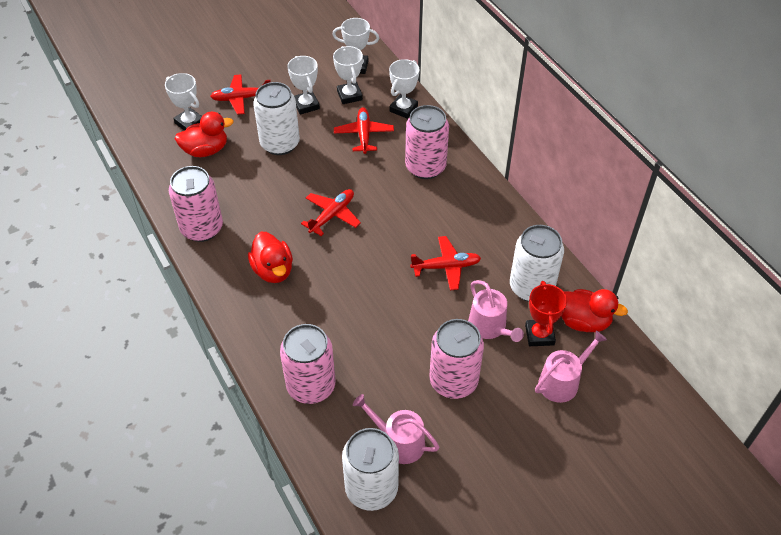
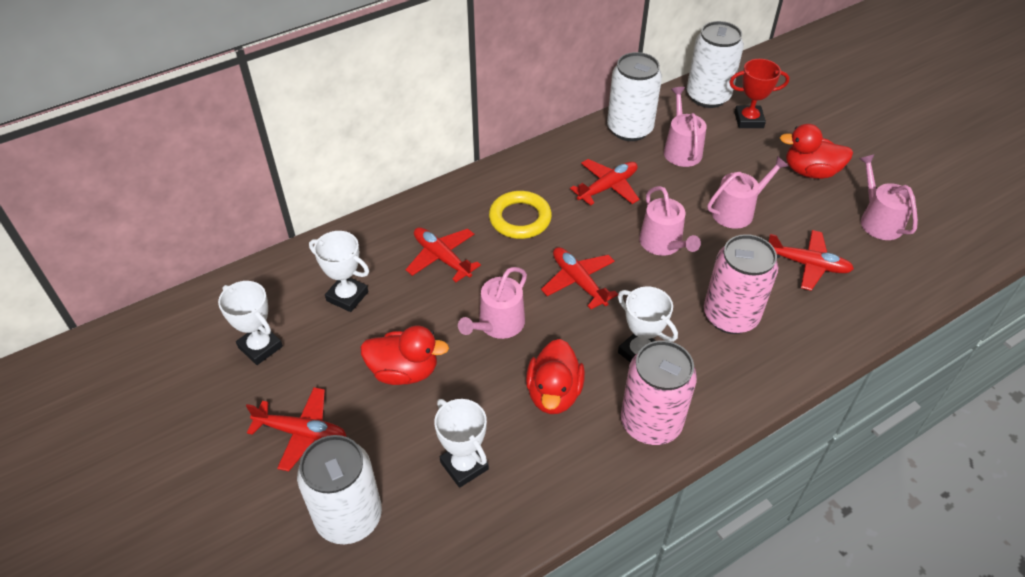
pink can: [169,166,223,242] [280,324,336,404] [405,105,449,179] [429,319,484,399] = 4 -> [621,340,697,445] [704,234,778,334] = 2
pink watering can: [353,394,439,464] [468,280,524,342] [535,331,607,403] = 3 -> [458,267,527,339] [639,186,701,256] [664,87,707,167] [707,156,788,229] [859,154,918,240] = 5
red plane: [210,74,271,115] [301,189,361,236] [334,108,394,154] [410,236,481,291] = 4 -> [246,387,347,471] [406,227,481,282] [541,247,618,309] [570,159,639,206] [769,230,854,291] = 5
white trophy: [165,73,202,131] [287,56,320,115] [332,18,379,74] [333,46,363,104] [389,59,419,119] = 5 -> [218,281,283,365] [309,231,369,312] [434,399,489,488] [618,287,678,362] = 4
yellow ring: none = 0 -> [489,191,552,239] = 1

